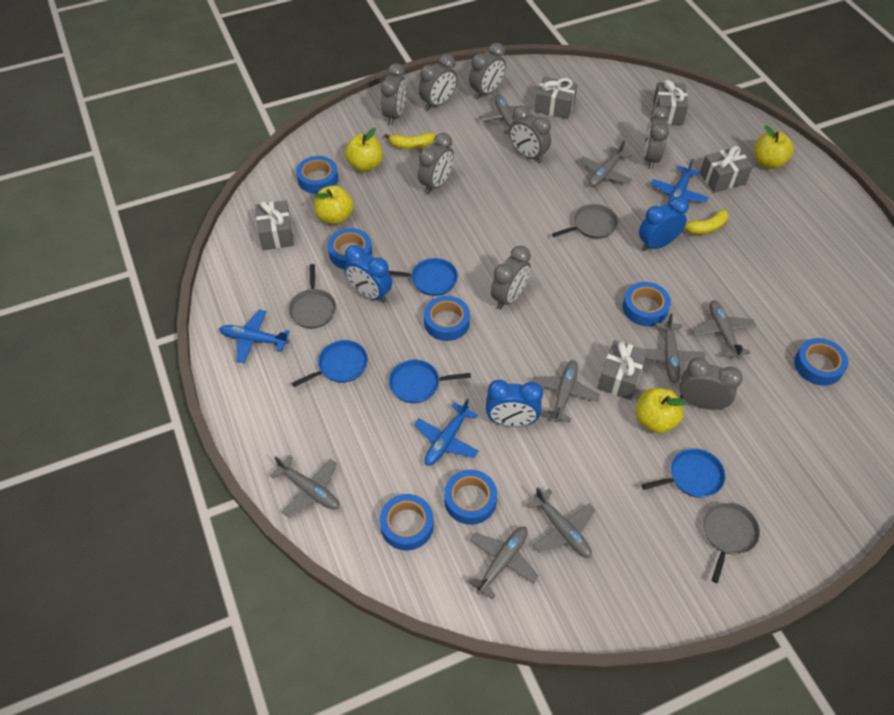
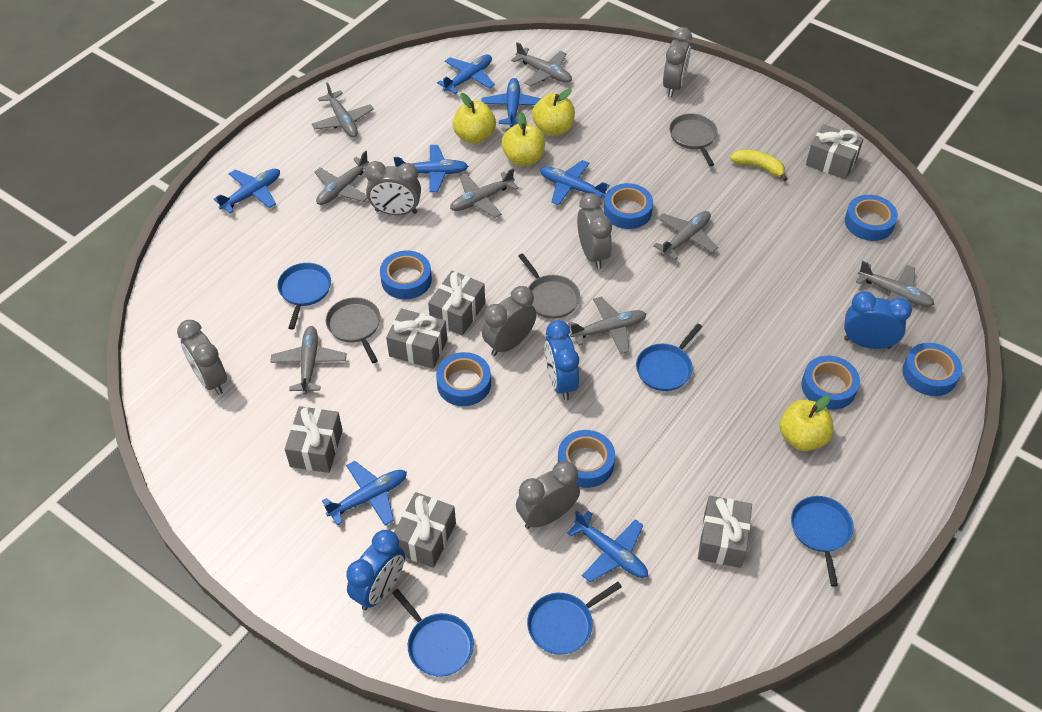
blue pan: [292,340,368,387] [388,258,458,296] [389,360,471,403] [641,448,725,498] = 4 -> [277,263,331,330] [392,589,474,677] [527,582,622,655] [636,324,702,391] [791,496,854,587] = 5
blue plane: [219,310,290,363] [414,399,478,466] [651,159,709,204] = 3 -> [214,169,280,213] [322,461,407,526] [393,145,468,192] [437,54,495,94] [481,78,541,127] [540,160,610,205] [567,510,648,582] = 7
grey clock: [381,63,406,125] [418,54,457,110] [418,133,454,194] [469,43,506,99] [491,246,531,310] [509,106,551,163] [643,106,669,169] [679,357,743,410] = 8 -> [177,320,227,395] [365,161,421,215] [482,286,536,356] [516,461,580,529] [577,193,612,269] [663,27,692,97] = 6
grey gift: [255,200,294,250] [535,77,577,119] [597,340,648,400] [653,80,688,125] [700,146,753,193] = 5 -> [285,406,343,473] [386,309,447,369] [394,492,456,568] [428,271,485,336] [698,496,752,568] [806,124,864,180] = 6
yellow banana: [384,132,435,149] [684,210,729,235] = 2 -> [730,150,787,181] = 1

